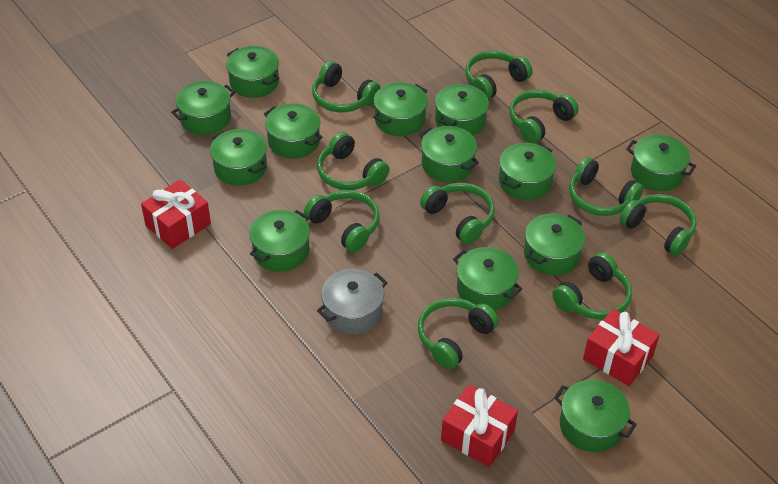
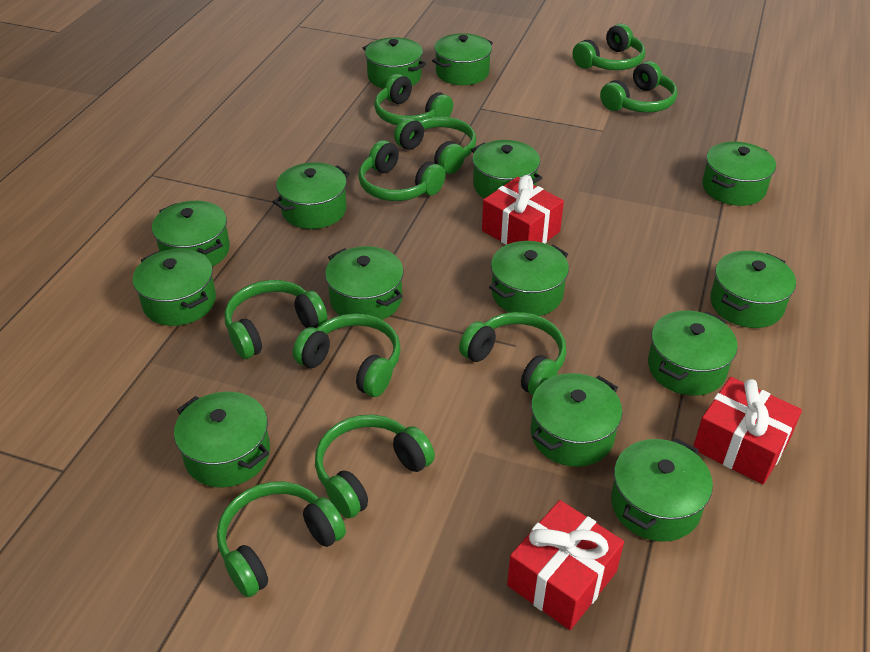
green pot: [171,81,235,135] [210,129,267,186] [226,46,279,98] [249,210,310,272] [264,103,322,159] [373,82,428,136] [420,126,479,182] [435,84,489,136] [453,247,522,310] [499,143,556,200] [524,214,585,275] [554,380,637,452] [626,134,696,191] = 13 -> [133,249,216,326] [152,201,230,267] [174,392,270,487] [273,162,350,229] [325,246,404,320] [363,37,426,89] [432,33,493,85] [471,140,542,199] [489,241,569,316] [531,373,623,467] [611,438,713,542] [648,311,738,396] [702,142,776,206] [710,251,796,328] = 14
grey pot: [317,269,388,334] = 1 -> none = 0

